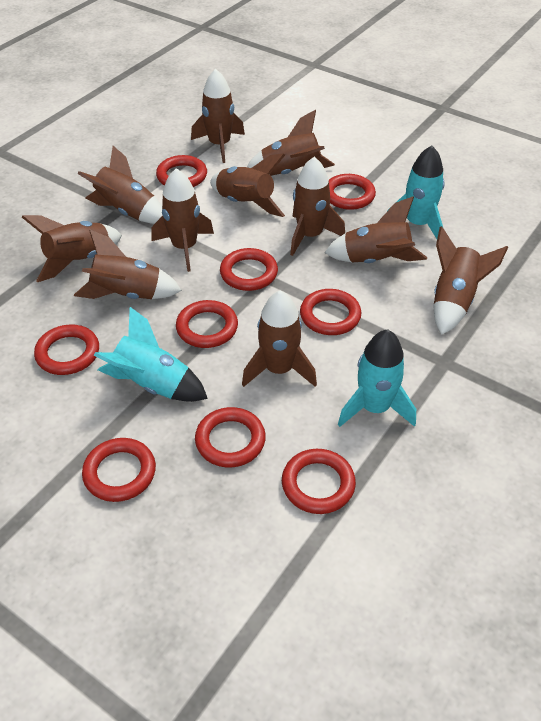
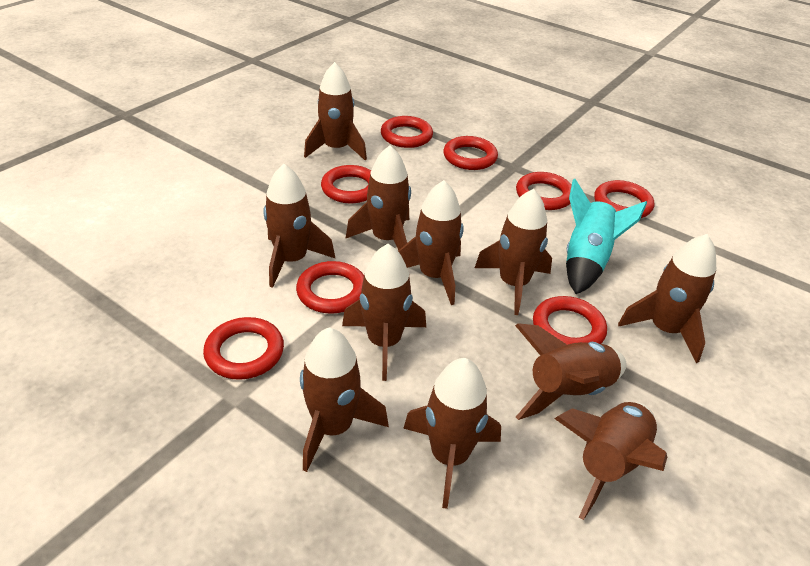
red ring: [34,325,99,375] [82,438,156,502] [156,155,207,187] [176,300,238,348] [195,407,266,467] [220,248,278,291] [282,449,356,514] [300,289,361,335] [329,174,376,210] = 9 -> [203,317,284,380] [296,261,364,314] [321,165,371,203] [381,116,433,148] [443,136,498,170] [516,172,572,210] [533,296,607,345] [594,180,654,218] = 8
turquoise rocket: [94,307,208,402] [338,329,416,427] [387,146,445,239] = 3 -> [566,179,647,294] = 1

